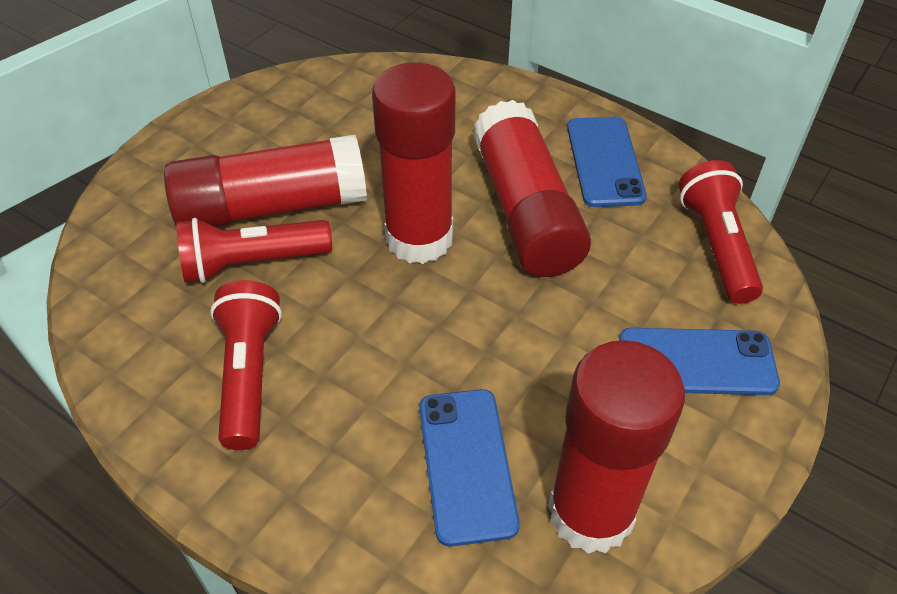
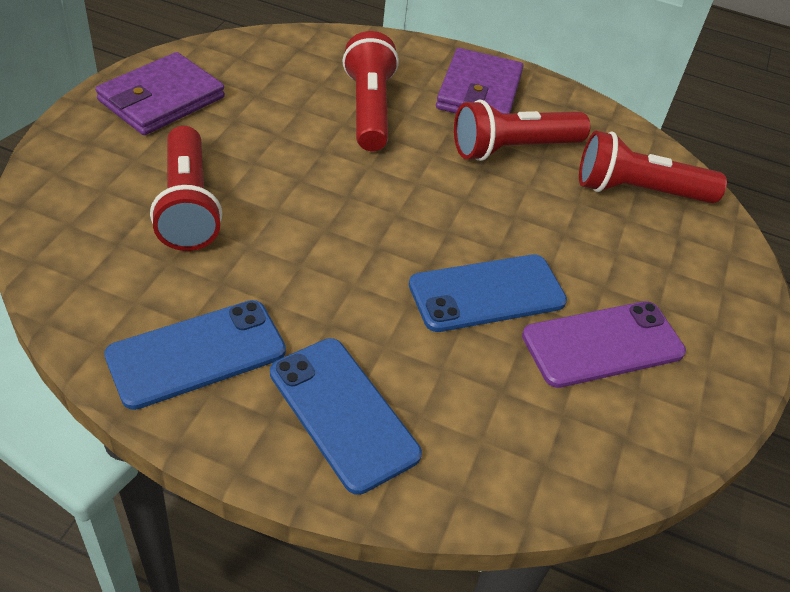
purple phone: none = 0 -> [522,301,686,388] = 1
purple wallet: none = 0 -> [95,52,225,135] [436,48,523,114] = 2
red flashlight: [176,218,332,283] [210,280,282,450] [679,160,763,304] = 3 -> [150,126,222,251] [343,31,399,151] [454,100,590,161] [579,131,727,203] = 4
red glue stick: [164,135,367,227] [372,63,455,264] [473,100,591,277] [548,340,685,554] = 4 -> none = 0

